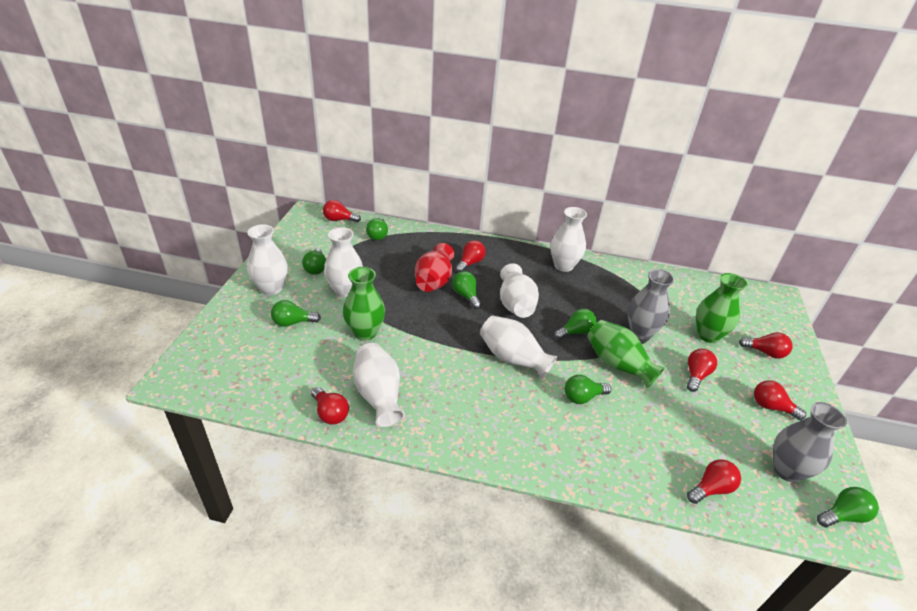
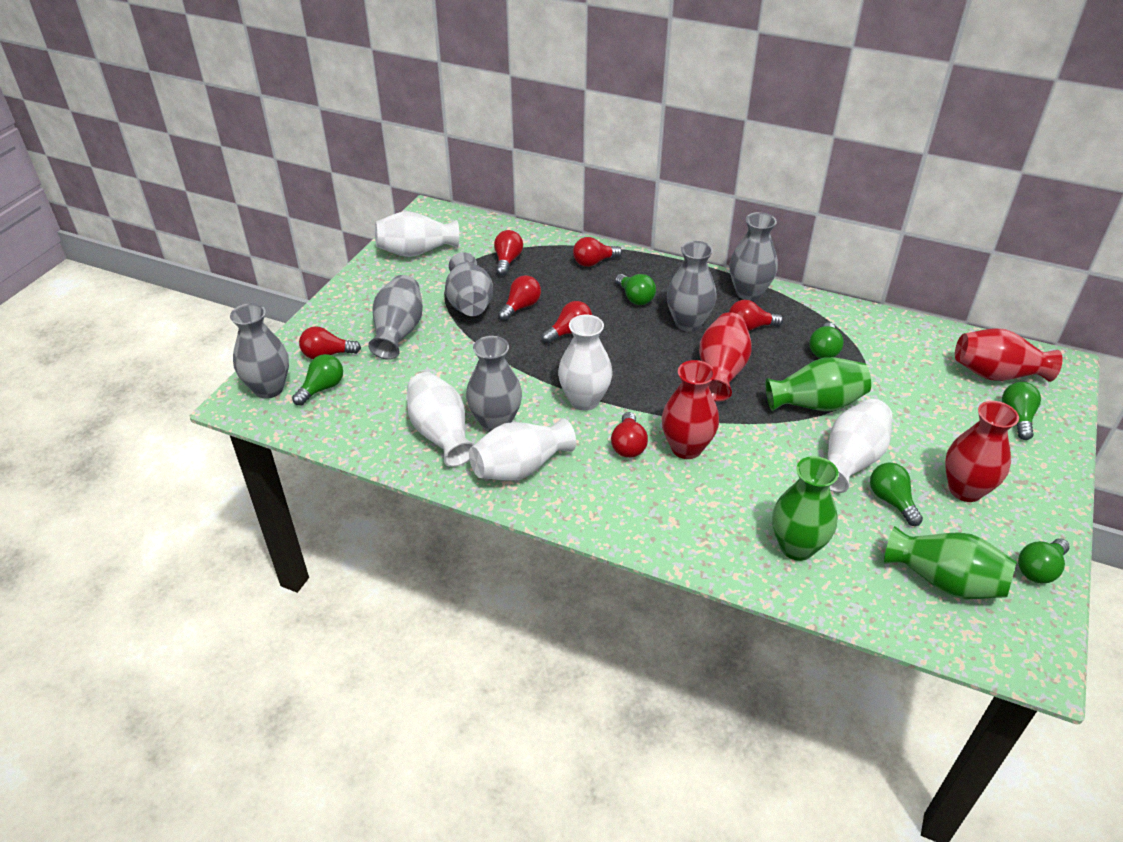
green light bulb: [271,300,321,327] [302,248,326,275] [366,218,388,240] [452,271,481,309] [554,308,597,340] [564,375,611,404] [817,487,879,527] = 7 -> [292,354,343,406] [615,274,656,305] [809,322,844,358] [870,462,923,526] [1002,382,1041,440] [1018,538,1070,584] = 6
grey vase: [628,269,675,340] [773,402,847,482] = 2 -> [230,303,289,399] [368,275,423,360] [445,252,493,316] [466,336,522,432] [667,241,717,332] [729,212,778,301] = 6
red vase: [415,243,454,292] = 1 -> [662,360,719,459] [699,312,752,402] [945,401,1019,502] [955,328,1063,382] = 4
white vase: [247,224,288,295] [324,227,363,297] [353,343,405,427] [480,315,557,379] [500,263,539,318] [551,207,587,272] = 6 -> [375,211,459,257] [407,372,474,467] [469,418,576,481] [558,315,612,411] [827,399,892,493] = 5

